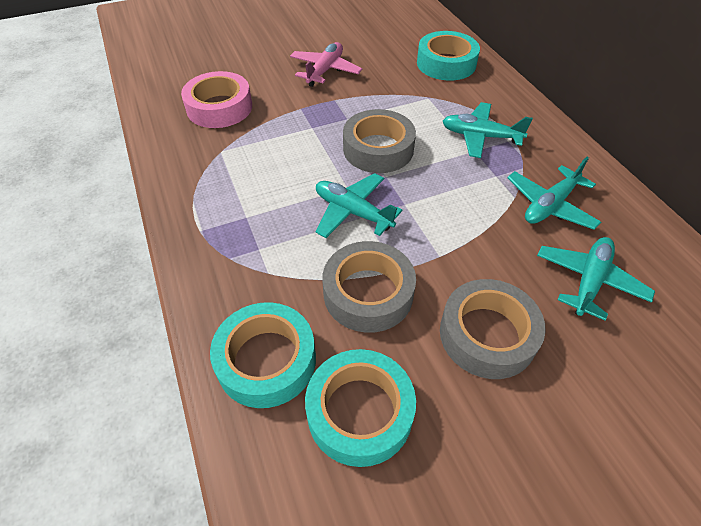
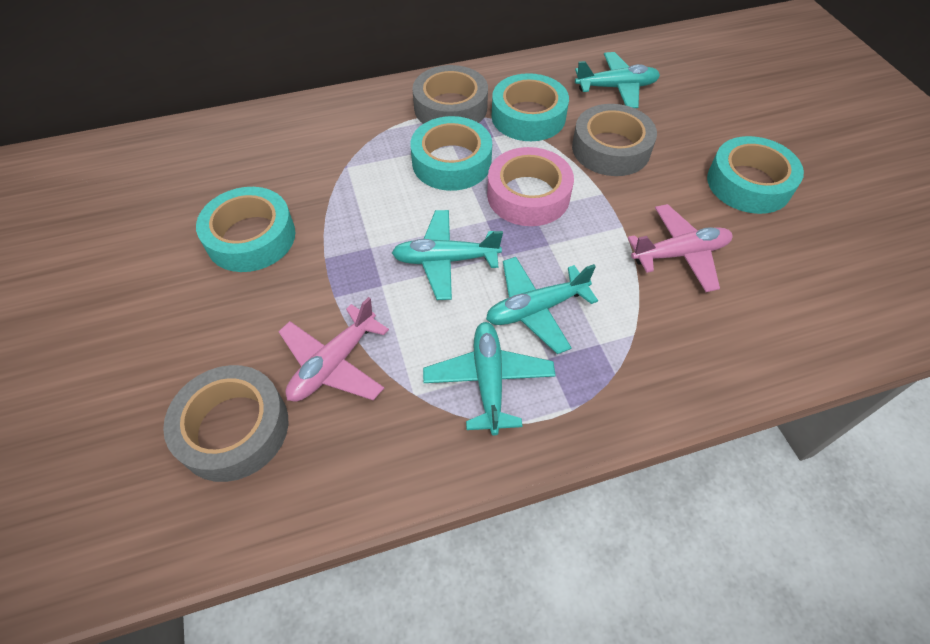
pink plane: [290,42,362,87] = 1 -> [278,297,389,402] [628,204,733,292] = 2
turquoise tape: [210,302,316,408] [305,349,416,467] [417,31,480,81] = 3 -> [196,187,295,272] [411,116,492,191] [491,73,569,141] [707,136,804,214] = 4

